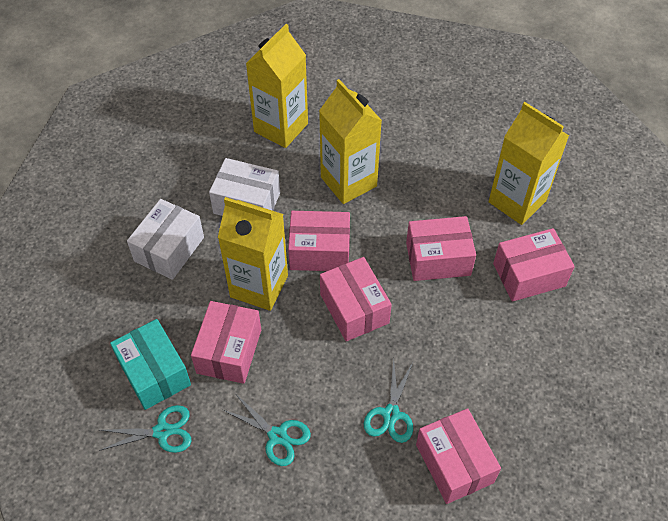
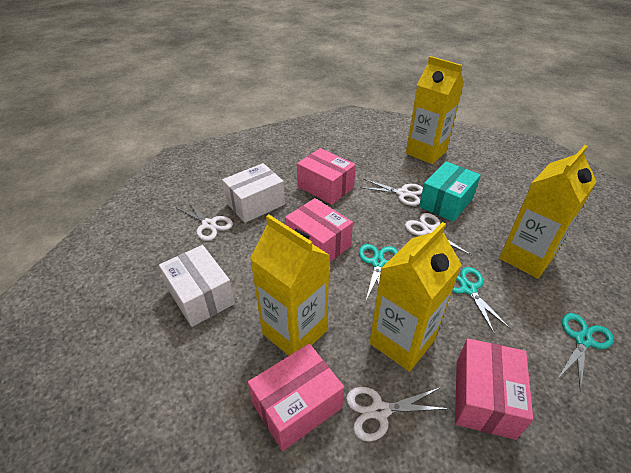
pink box: [191,301,261,384] [288,211,350,271] [320,257,392,341] [406,216,476,281] [416,408,501,504] [493,228,575,302] = 6 -> [248,344,344,451] [285,198,353,262] [297,148,356,205] [455,338,533,440] = 4
white scissors: none = 0 -> [175,200,233,241] [346,387,450,442] [359,179,423,206] [405,213,472,262] = 4

